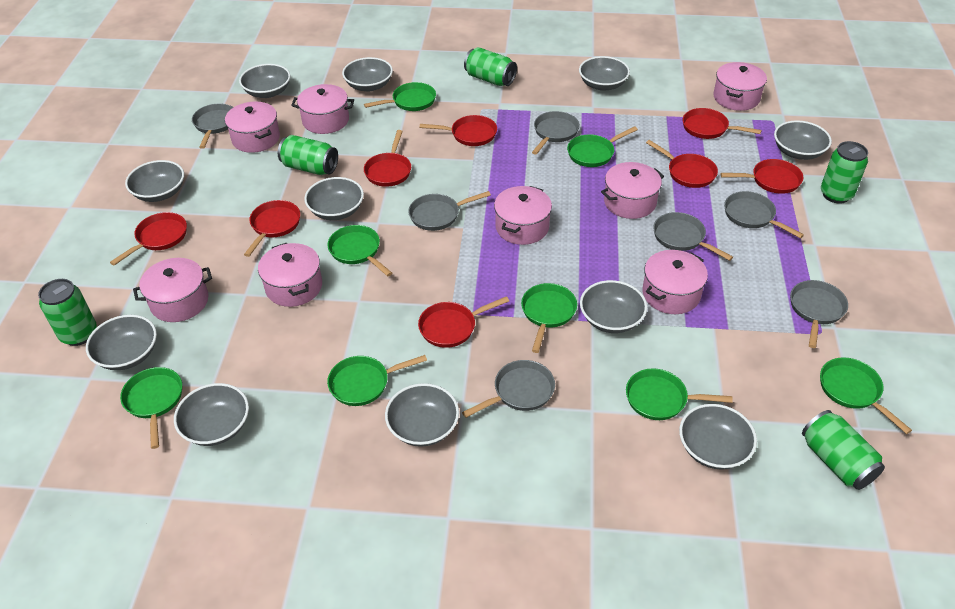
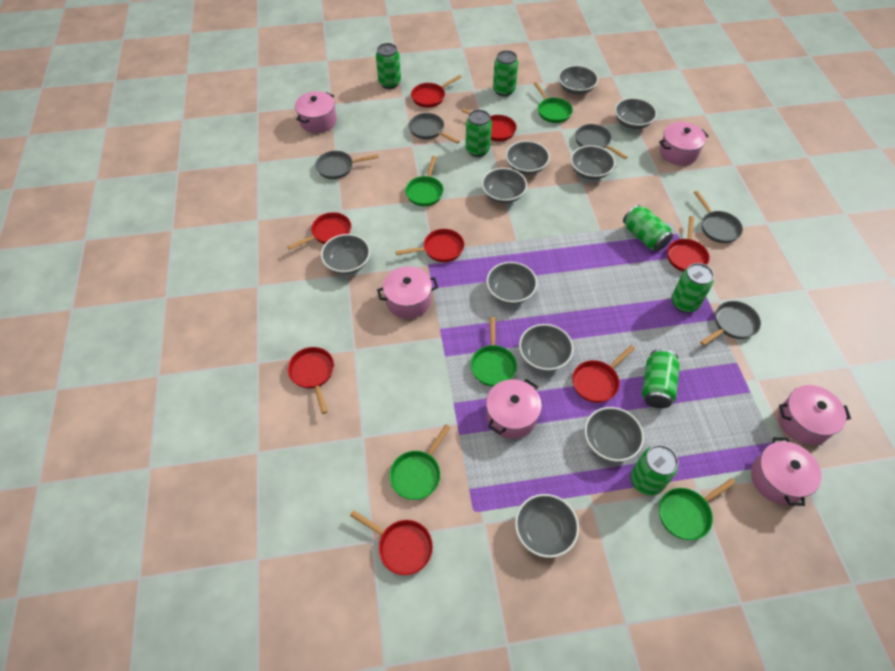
green can: [38,279,97,346] [278,135,338,175] [464,47,517,86] [802,410,885,490] [821,141,868,204] = 5 -> [376,43,401,89] [465,110,492,157] [493,50,518,96] [623,205,673,251] [631,445,678,496] [642,349,680,408] [671,263,714,313] = 7
green pan: [120,367,182,449] [327,225,392,276] [327,355,427,406] [364,82,436,111] [521,283,577,353] [567,126,638,167] [626,368,733,420] [820,357,912,434] = 8 -> [389,424,451,500] [405,156,444,206] [471,317,517,387] [533,82,573,123] [659,478,736,540] = 5
grey bowl: [86,315,157,370] [125,160,184,202] [174,383,249,446] [239,64,290,98] [304,177,364,220] [342,57,393,92] [385,383,459,447] [579,56,630,91] [580,280,647,333] [679,404,757,470] [774,120,832,160] = 11 -> [321,234,370,274] [481,168,527,204] [486,262,537,304] [506,141,550,175] [515,494,579,558] [519,324,574,371] [558,65,598,95] [571,145,615,180] [584,407,644,462] [615,98,657,129] = 10
grey pan: [192,103,233,149] [408,191,491,231] [462,360,555,418] [532,111,579,155] [653,212,733,261] [724,191,804,238] [790,280,848,348] = 7 -> [315,151,379,179] [409,113,460,144] [575,124,628,159] [694,191,743,243] [700,301,761,346] = 5
pink pot: [133,258,212,322] [225,102,280,153] [258,243,322,307] [291,84,354,134] [494,186,552,245] [601,162,664,219] [642,250,708,314] [714,62,767,111] = 8 -> [295,91,337,133] [377,266,438,319] [486,379,542,439] [659,122,708,166] [751,437,822,506] [778,385,851,445] = 6

